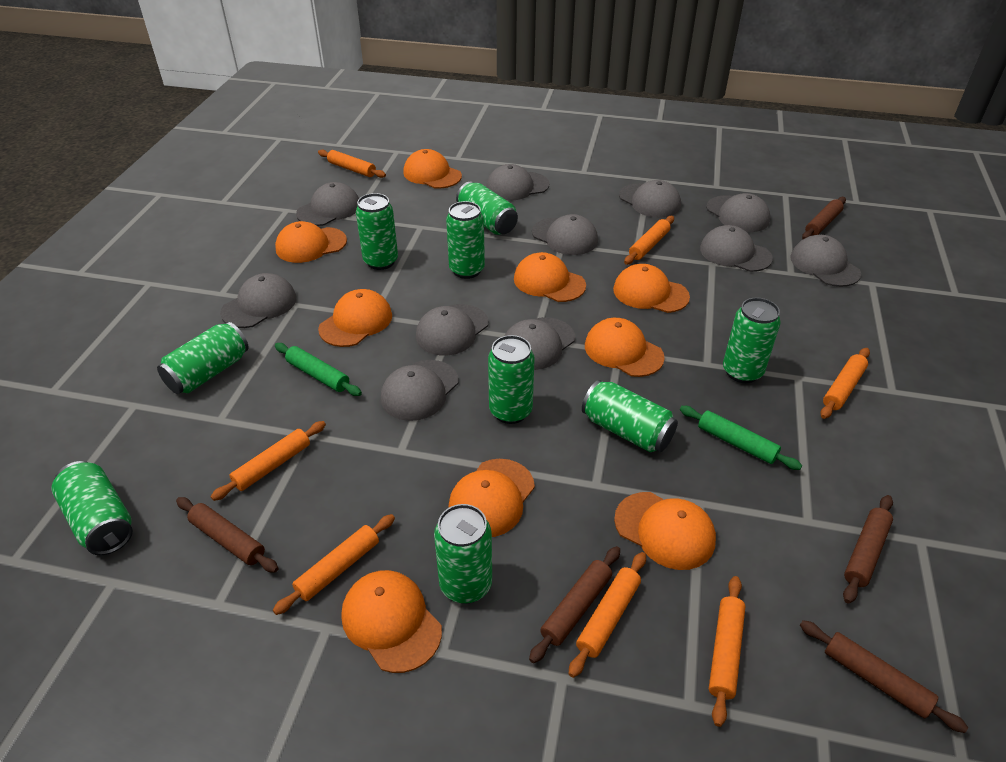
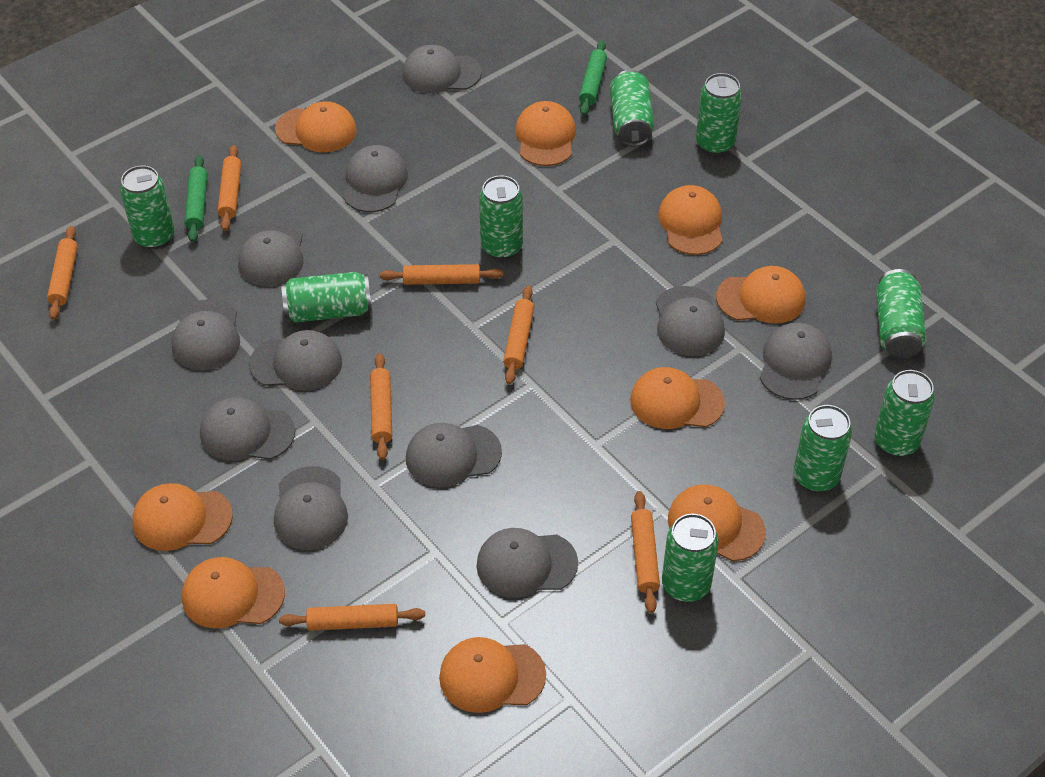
brown rolling pin: [176,497,278,573] [529,546,620,663] [800,620,968,733] [802,197,846,239] [843,495,893,603] = 5 -> none = 0

